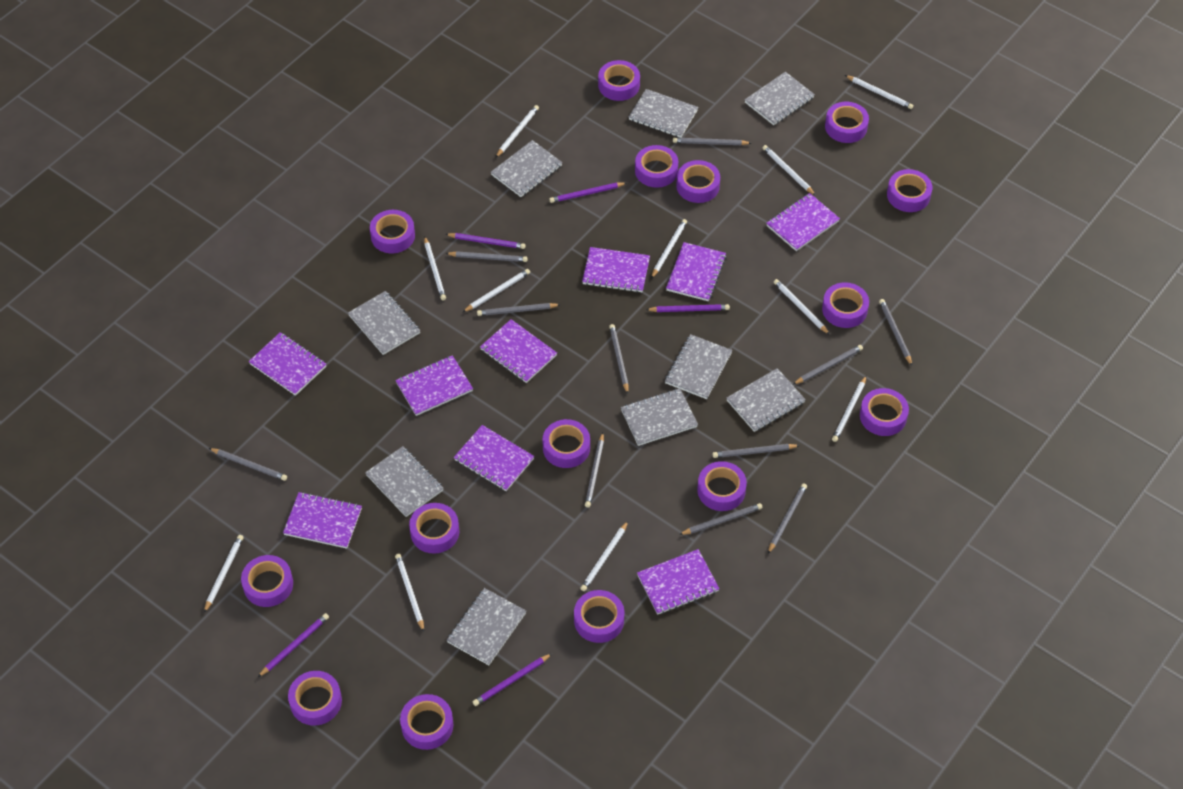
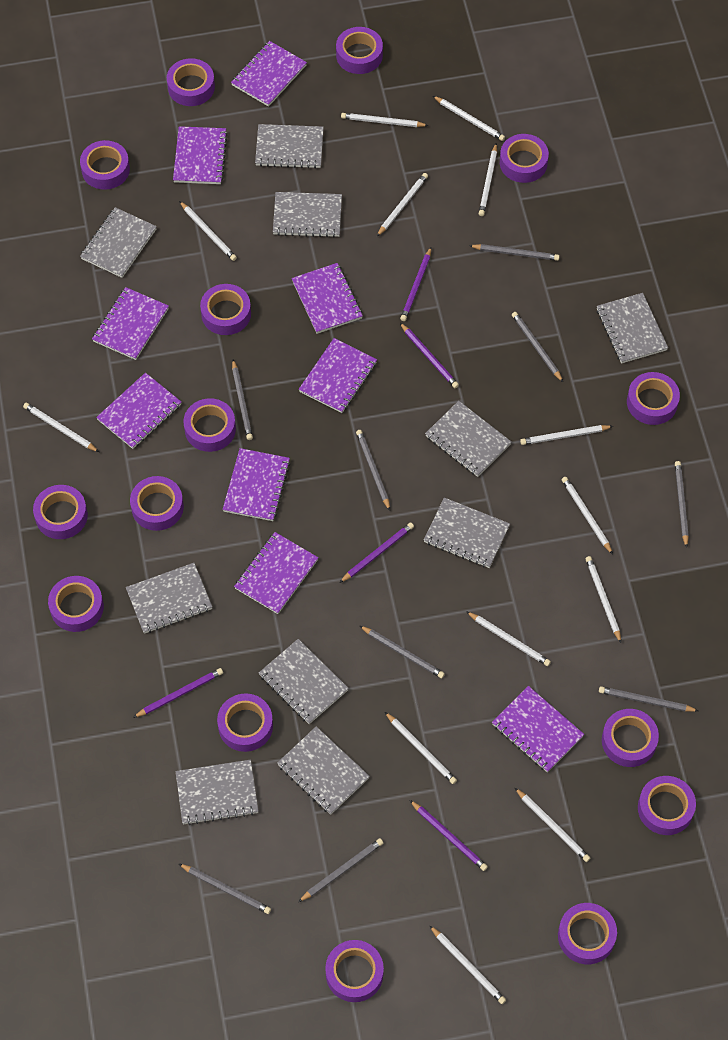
grey notebook: [348,291,420,355] [365,446,444,517] [447,588,526,665] [491,140,563,197] [621,388,698,446] [629,89,698,138] [665,334,732,399] [727,368,806,432] [745,72,815,125] = 9 -> [80,207,157,278] [126,563,212,634] [175,760,259,825] [255,124,324,169] [259,639,349,724] [273,192,342,238] [277,726,370,815] [424,497,510,568] [425,401,511,477] [597,293,668,363] = 10
grey pencil: [209,448,287,481] [445,251,528,262] [477,303,561,316] [585,433,604,507] [609,324,629,394] [673,138,751,145] [679,503,762,535] [713,444,800,458] [768,483,807,554] [793,345,863,385] [879,299,912,366] = 11 -> [179,864,271,914] [232,360,253,440] [298,838,383,902] [356,430,390,511] [360,626,445,678] [469,244,559,261] [512,312,563,382] [599,686,698,712] [675,461,689,548] = 9
white pencil: [204,535,244,613] [395,554,424,632] [424,236,446,300] [463,269,530,312] [496,105,539,157] [580,521,628,591] [651,219,687,279] [763,145,816,196] [774,279,830,335] [832,375,867,442] [845,75,913,109] = 11 -> [23,403,99,452] [179,201,237,261] [341,113,429,127] [377,173,428,236] [385,712,457,784] [429,925,506,1004] [433,96,505,141] [466,611,551,666] [479,144,497,216] [515,788,590,862] [520,425,613,445] [562,477,613,554] [585,556,621,643] = 13

